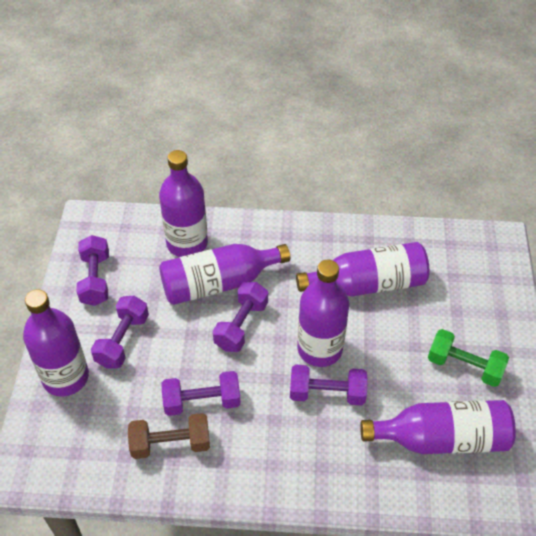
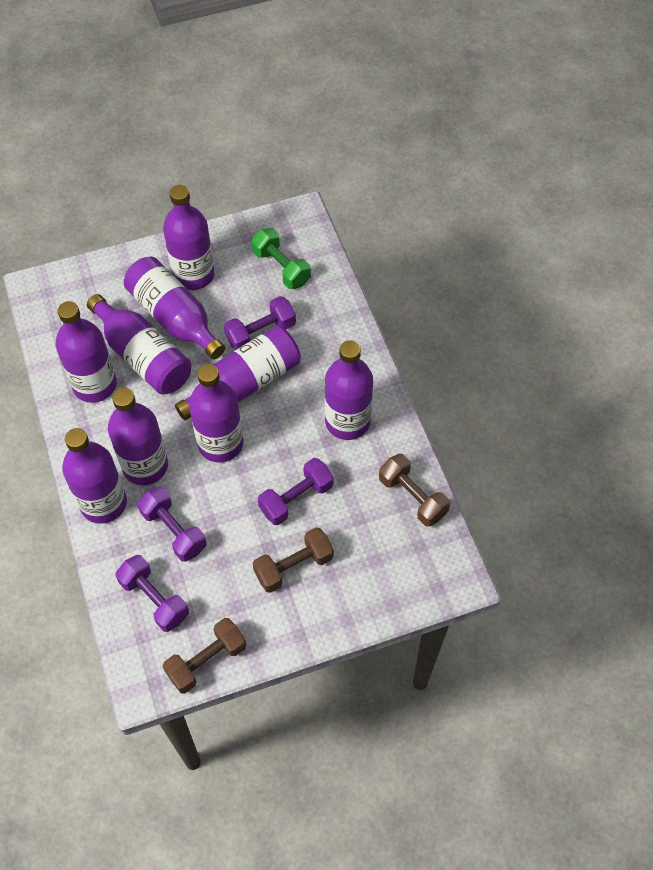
brown dumbbell: [128,413,210,459] = 1 -> [162,618,247,693] [253,527,334,593] [379,454,450,527] = 3
purple bottle: [23,289,89,397] [159,150,208,257] [159,244,290,305] [296,242,430,296] [297,260,350,367] [360,400,516,454] = 6 -> [56,301,117,403] [62,428,127,524] [87,294,192,394] [108,388,168,485] [124,257,225,359] [163,185,215,290] [175,326,301,420] [189,364,244,463] [325,340,373,440] = 9
purple dumbbell: [76,235,109,306] [91,296,149,369] [162,371,241,416] [213,282,268,352] [290,365,368,406] = 5 -> [115,555,189,632] [137,487,207,562] [224,296,296,350] [258,458,334,525] = 4

